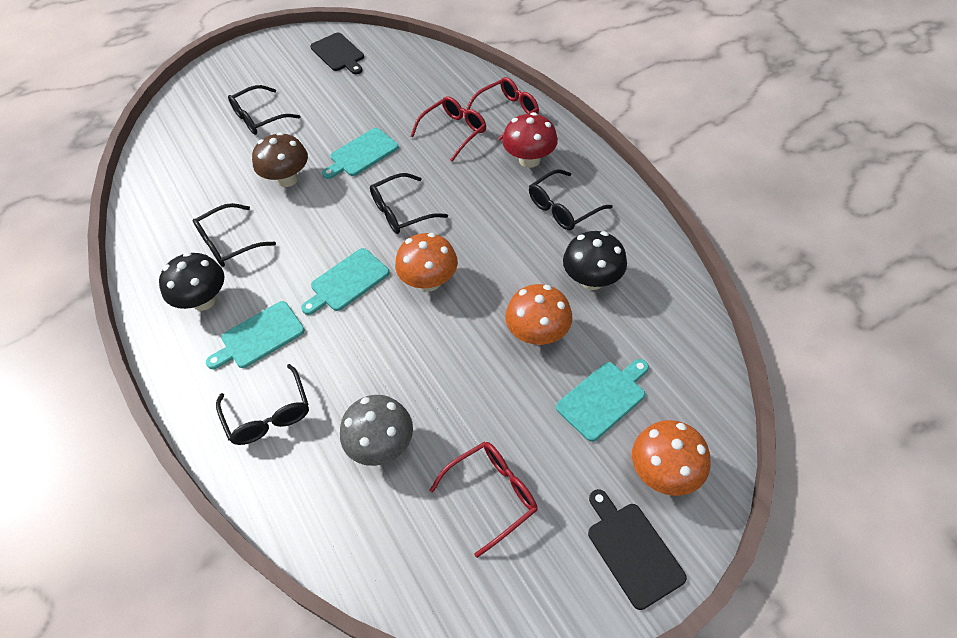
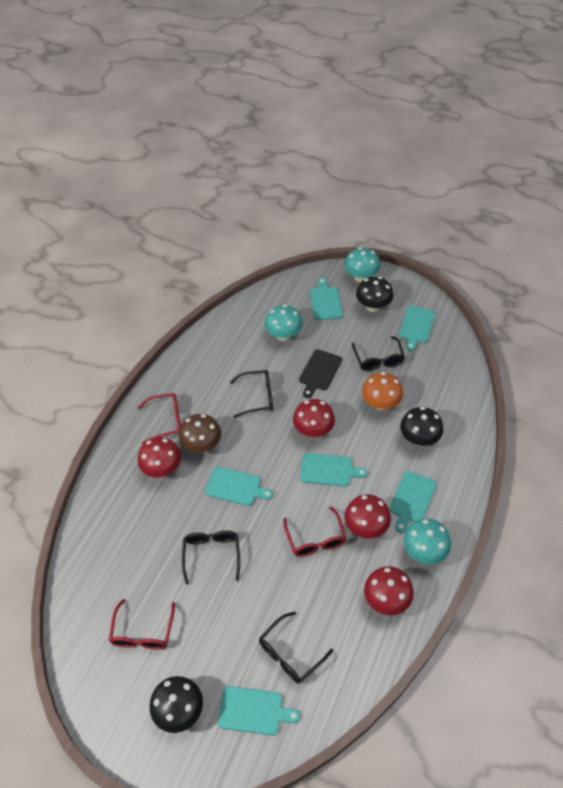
black cutting board: [310,33,364,74] [588,489,687,610] = 2 -> [299,349,342,398] = 1
black glasses: [193,203,276,267] [216,364,309,445] [228,85,300,135] [370,173,448,234] [529,169,613,230] = 5 -> [182,531,240,585] [230,370,273,418] [259,612,333,684] [352,336,405,371] = 4
black mushroom: [159,252,224,311] [563,231,627,290] = 2 -> [149,676,203,733] [356,277,393,312] [400,407,443,446] = 3
grey mushroom: [340,395,413,466] = 1 -> none = 0
orange mushroom: [395,233,458,291] [505,284,572,345] [632,420,710,496] = 3 -> [362,372,403,411] = 1
red mushroom: [502,112,558,168] = 1 -> [138,437,181,478] [293,399,335,438] [345,494,391,539] [364,566,414,615] = 4
turquoise cutting board: [206,301,305,369] [301,248,390,315] [322,128,399,179] [556,359,649,442] = 4 -> [205,467,273,506] [218,686,300,736] [300,453,367,487] [310,278,343,320] [390,471,436,533] [399,306,435,351] = 6
turquoise mushroom: none = 0 -> [265,305,303,341] [344,247,381,283] [403,519,451,565] = 3

